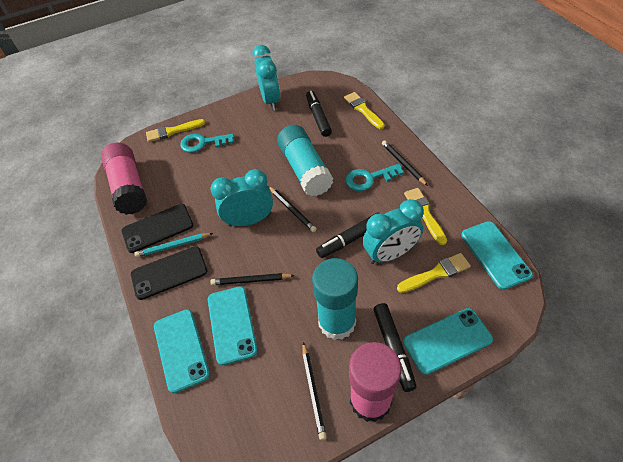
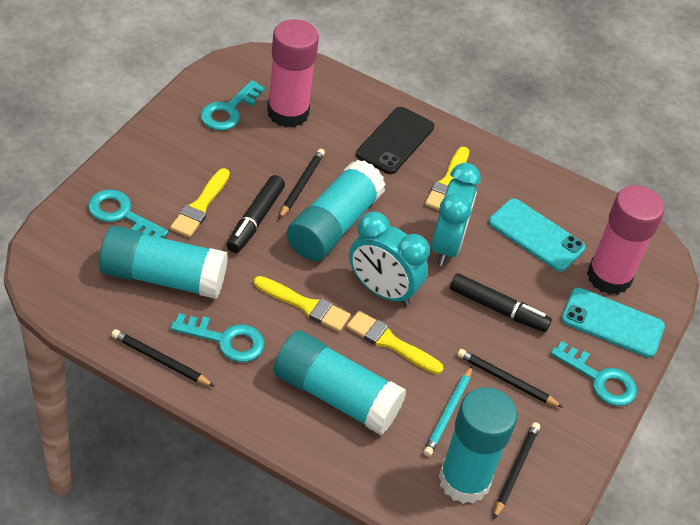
black marker: [306,91,332,137] [316,212,379,258] [373,303,417,392] = 3 -> [227,175,285,253] [450,273,552,332] = 2
black phone: [121,204,193,253] [131,246,207,300] = 2 -> [356,107,434,174] = 1
turquoise clock: [211,169,273,227] [252,45,281,111] [363,199,424,264] = 3 -> [349,212,430,306] [431,163,481,266] = 2
turquoise glue stick: [277,125,333,196] [312,258,358,340] = 2 -> [99,226,228,299] [273,331,406,435] [287,160,386,261] [439,387,517,504] = 4
turquoise key: [180,133,234,153] [345,164,404,191] = 2 -> [88,189,168,238] [170,313,265,362] [200,80,265,131] [550,341,637,406] = 4
turquoise phone: [154,309,210,393] [208,286,258,365] [403,308,493,375] [461,221,533,290] = 4 -> [488,198,586,272] [561,288,665,358] = 2

